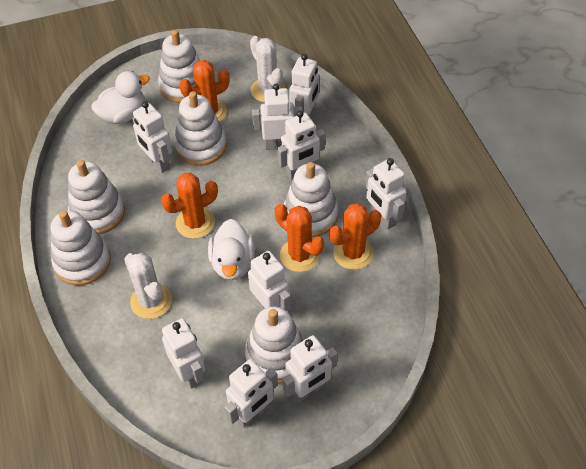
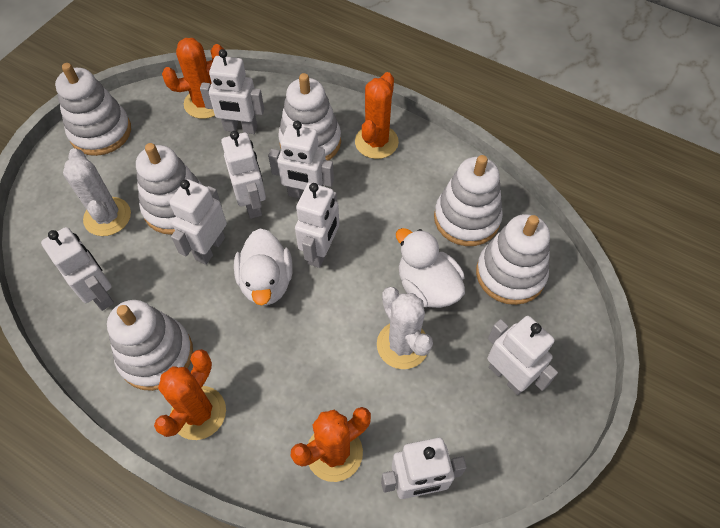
white robot: [133,101,172,173] [162,318,205,389] [225,359,278,428] [248,251,291,311] [252,84,303,150] [277,110,325,180] [282,335,338,403] [289,54,319,115] [365,158,407,230] = 9 -> [41,227,114,311] [169,179,227,265] [200,49,264,134] [221,131,266,219] [268,121,334,198] [295,183,339,268] [381,438,467,499] [487,316,558,395] = 8

